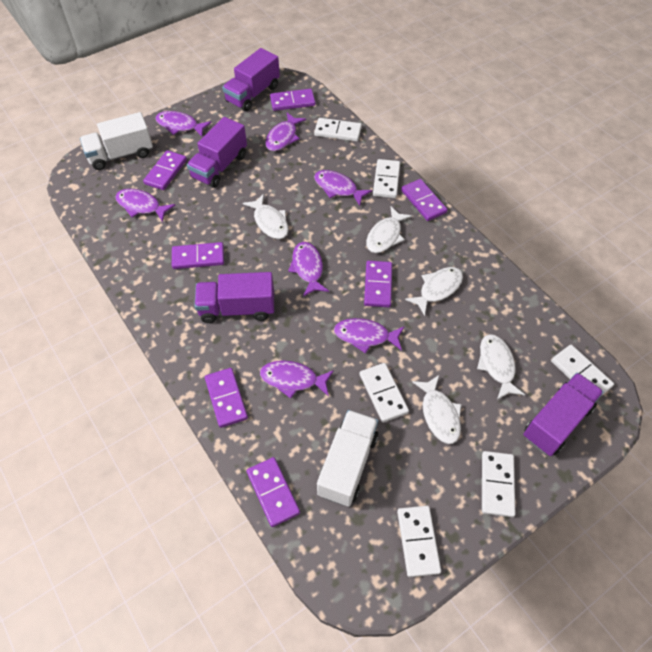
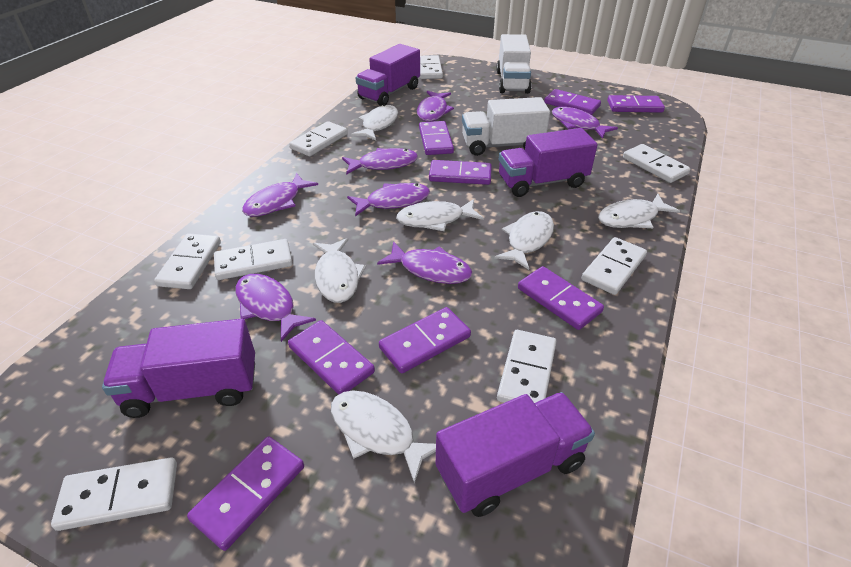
purple domino: [143,150,187,190] [172,242,224,269] [205,368,248,428] [246,457,300,527] [270,89,316,111] [364,261,392,307] [401,179,447,221] = 7 -> [187,436,304,551] [288,320,375,395] [379,307,471,373] [419,121,454,155] [429,160,492,185] [518,266,604,330] [544,89,601,115] [607,95,665,113] = 8
white domino: [314,118,362,141] [360,363,409,423] [373,159,400,198] [397,506,441,577] [482,451,515,517] [551,345,614,397] = 6 -> [51,457,177,531] [154,233,221,289] [214,239,292,280] [289,121,348,156] [420,55,443,79] [497,330,556,403] [581,237,647,295] [623,144,690,183] = 8
white fish: [243,194,289,239] [366,207,412,253] [405,267,463,316] [412,375,462,444] [477,334,525,400] = 5 -> [313,238,366,303] [331,390,436,484] [351,105,398,141] [396,199,484,231] [495,211,554,270] [598,194,680,228] = 6

